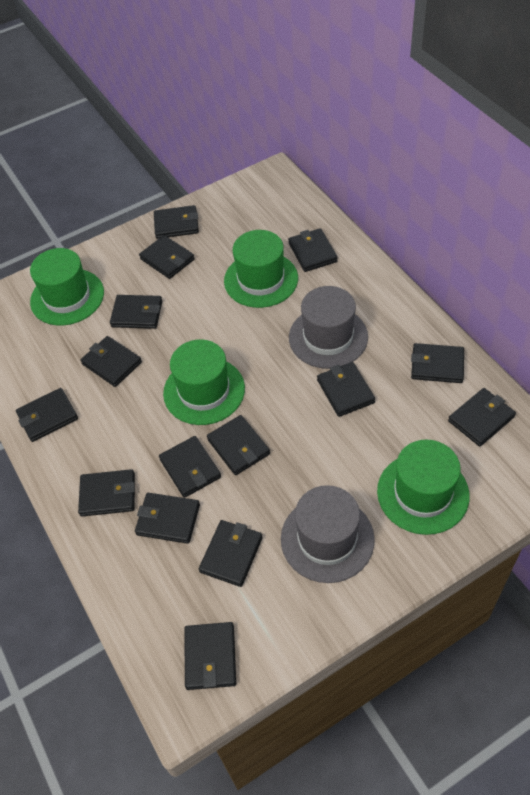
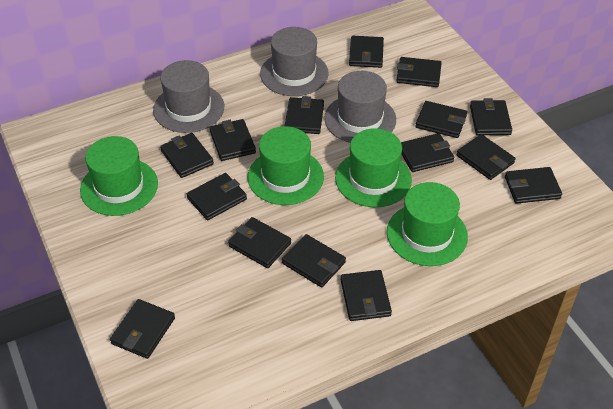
grey hat: [281,485,375,583] [289,286,368,369] = 2 -> [153,60,224,133] [260,27,329,96] [324,71,396,143] = 3

